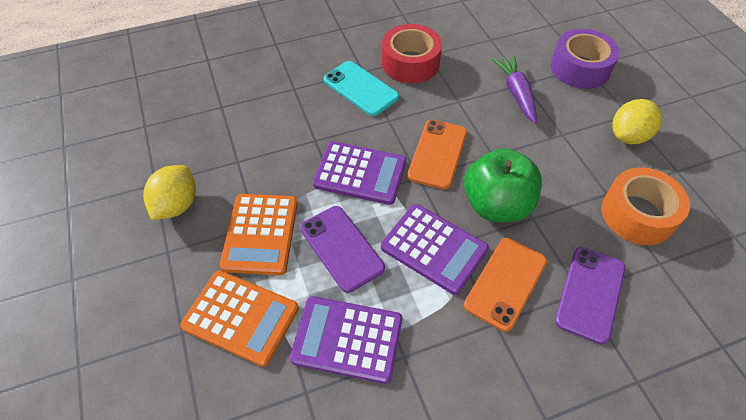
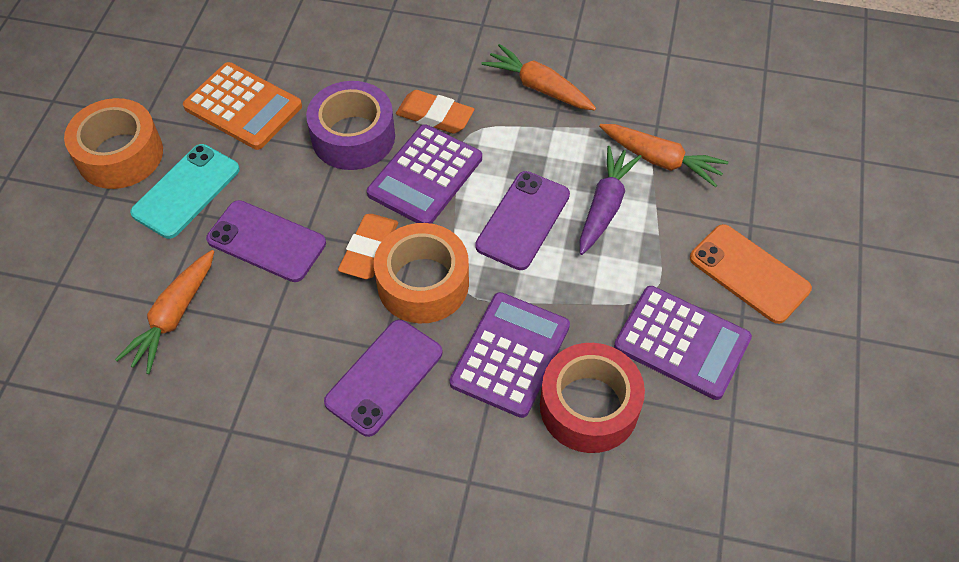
green apple: [464,148,542,222] = 1 -> none = 0
orange calculator: [180,270,299,367] [219,194,298,275] = 2 -> [183,62,302,150] = 1
orange carrot: none = 0 -> [115,250,214,374] [482,44,596,110] [599,124,728,187] = 3
orange eraser: none = 0 -> [338,214,398,279] [396,90,474,134] = 2
orange phone: [407,120,467,189] [464,238,547,332] = 2 -> [690,224,812,324] = 1
orange tape: [601,167,690,245] = 1 -> [64,98,163,189] [374,223,469,323] = 2
purple phone: [300,206,385,293] [555,247,625,345] = 2 -> [206,200,326,282] [324,320,442,437] [475,171,570,270] = 3
yellow lemon: [143,165,196,220] [612,99,662,144] = 2 -> none = 0

